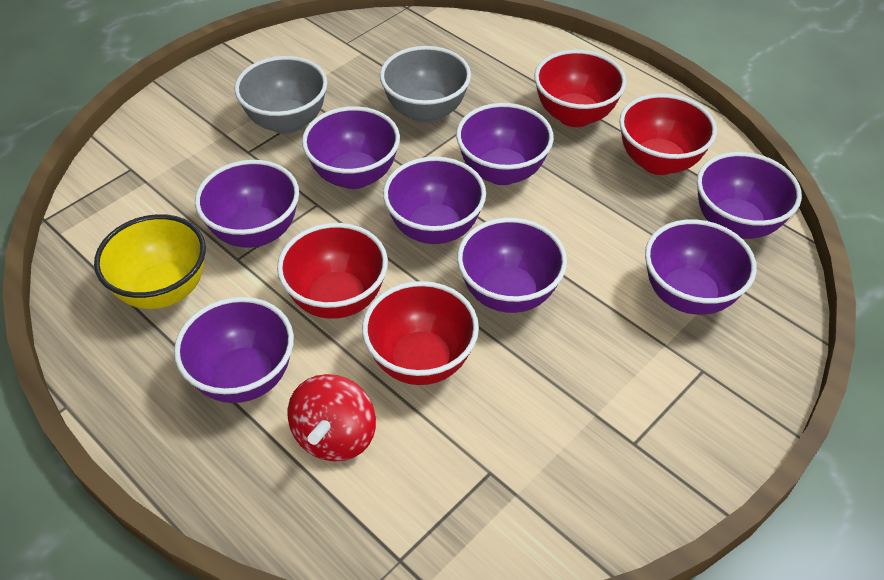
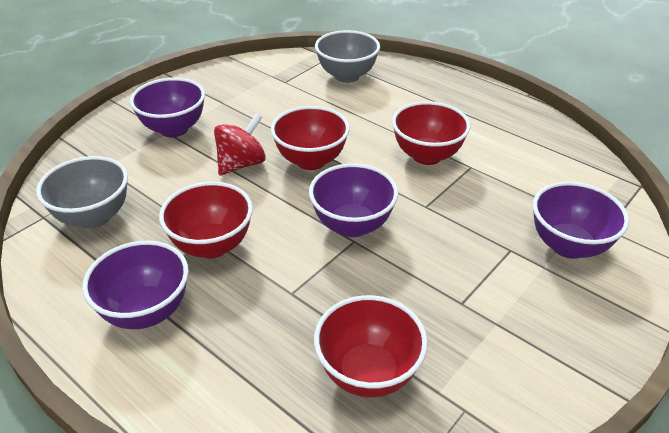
purple bowl: [174,297,294,403] [195,160,299,248] [302,106,400,189] [383,157,486,244] [456,103,554,185] [457,218,567,313] [645,219,757,315] [697,152,802,239] = 8 -> [82,241,189,329] [130,78,205,137] [309,163,398,237] [533,182,629,259] = 4
yellow bowl: [94,214,206,309] = 1 -> none = 0

